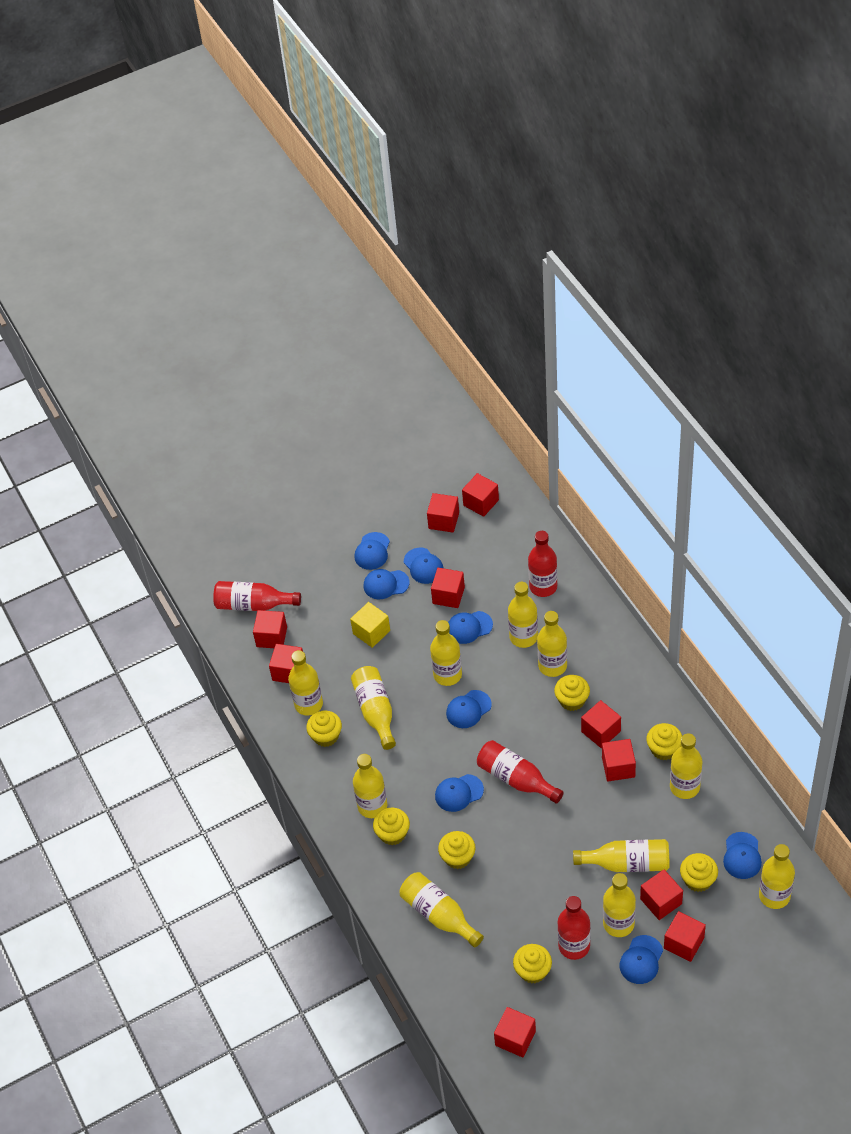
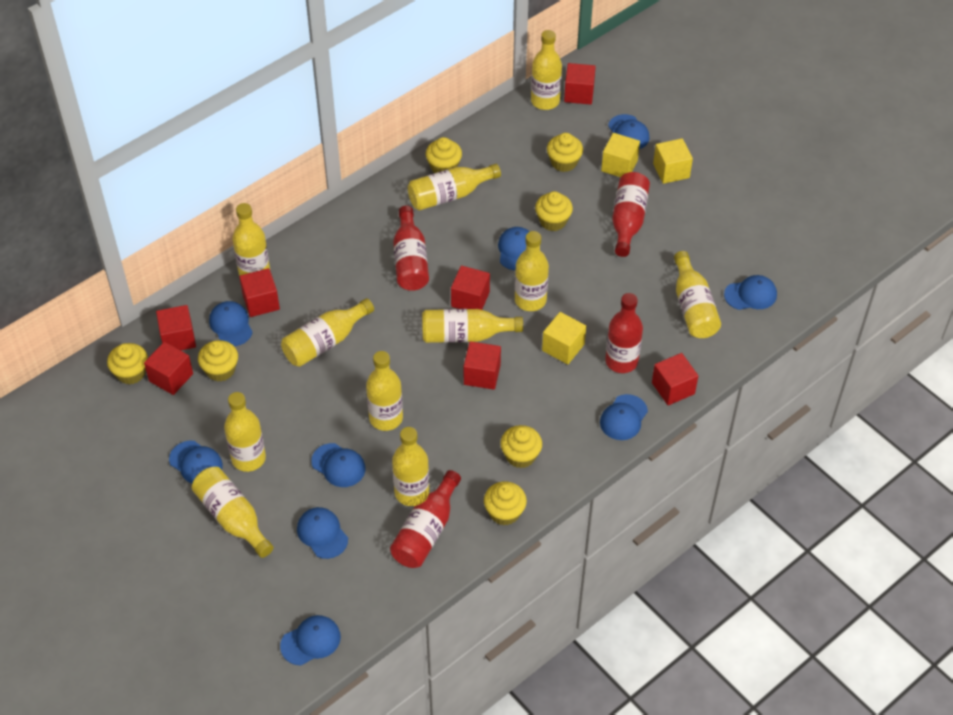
blue cap: [354,532,390,570] [364,569,409,599] [404,548,444,584] [435,774,484,812] [446,690,492,728] [448,611,493,644] [620,935,663,984] [723,832,762,879] = 8 -> [169,441,223,484] [209,301,253,346] [280,615,341,665] [297,507,348,559] [311,443,365,487] [498,227,530,270] [600,394,648,440] [608,114,649,149] [724,275,777,310] = 9
red cube: [253,610,287,648] [269,644,303,683] [427,493,459,532] [431,568,465,608] [462,473,499,517] [494,1007,536,1058] [581,700,621,748] [602,739,636,782] [640,870,683,920] [664,911,706,962] = 10 -> [144,342,193,395] [156,305,196,350] [239,268,280,317] [451,266,490,310] [464,341,501,390] [564,63,596,105] [652,353,698,405] = 7
yellow cube: [350,602,390,648] = 1 -> [542,312,586,364] [601,133,640,177] [653,138,693,184] = 3

